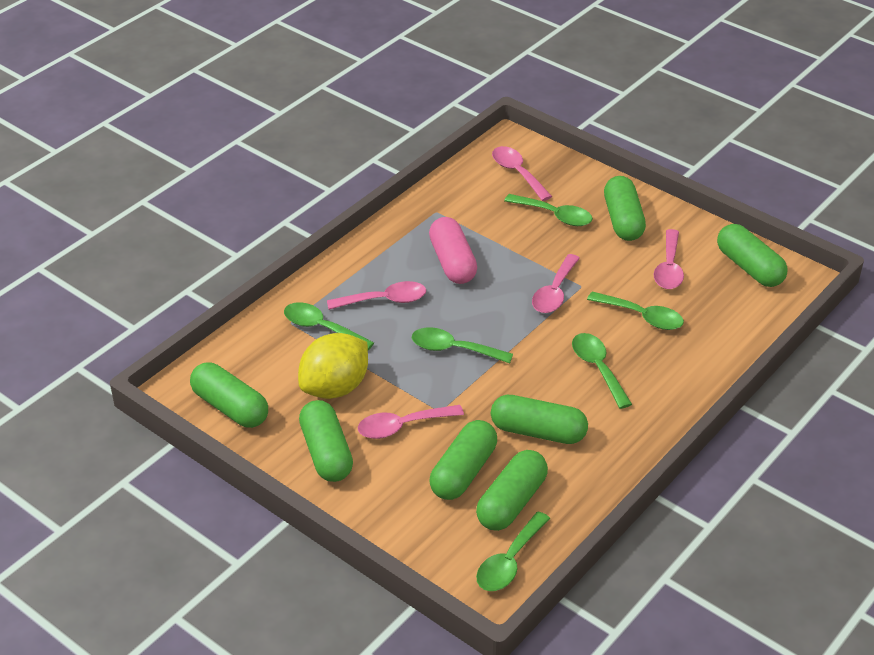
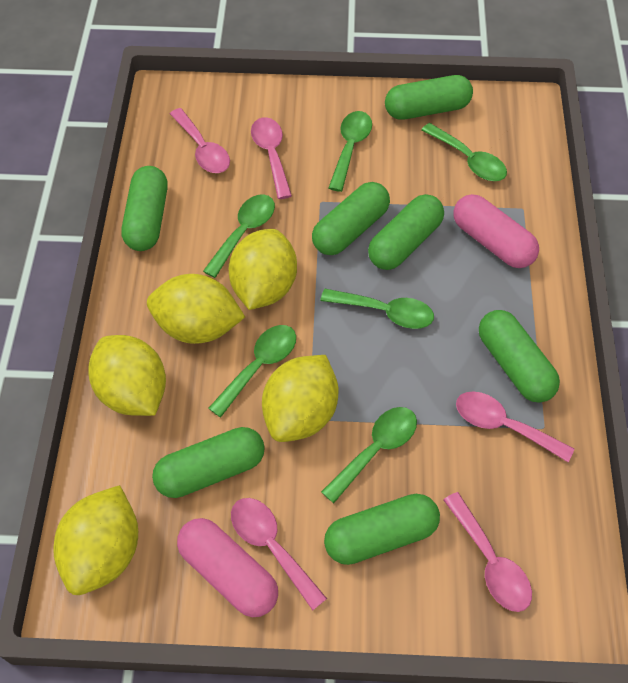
pink capsule: [429,217,477,284] = 1 -> [177,518,278,617] [453,194,539,268] = 2
yellow lemon: [298,333,368,399] = 1 -> [53,485,138,595] [88,335,166,416] [147,274,245,344] [229,229,297,310] [262,355,338,442] = 5

